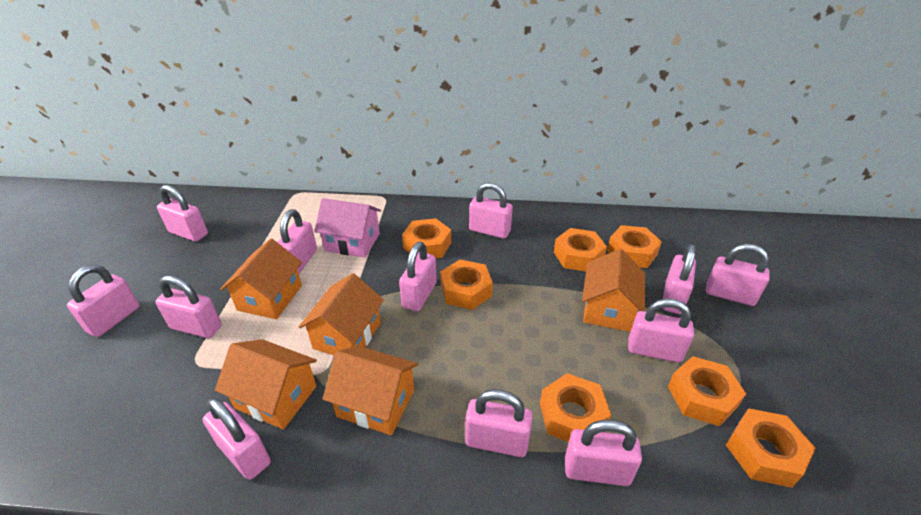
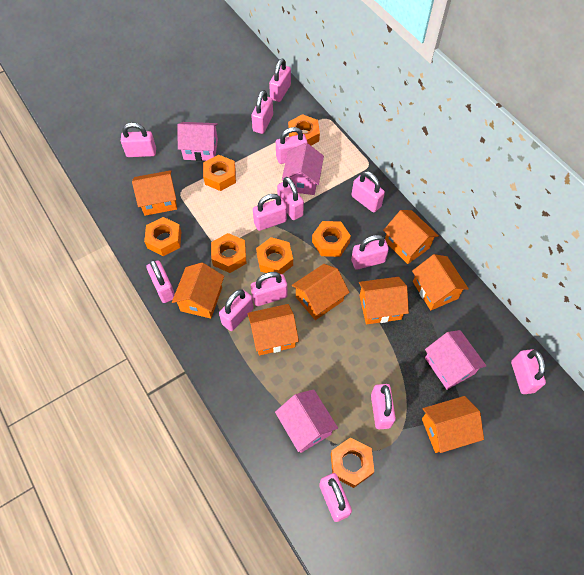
orange house: [215,339,317,430] [221,239,302,319] [299,273,384,355] [323,346,418,435] [582,249,645,332] = 5 -> [132,170,177,216] [172,262,224,319] [247,304,299,355] [292,264,350,320] [359,277,409,324] [383,210,439,264] [412,254,469,311] [422,396,484,453] = 8
pink house: [314,198,381,258] = 1 -> [177,122,218,161] [275,389,338,453] [282,143,324,195] [425,330,486,390] = 4
pink padlock: [67,265,140,337] [155,275,222,338] [157,185,208,242] [203,398,271,480] [277,209,317,273] [399,242,437,311] [465,389,533,457] [469,183,513,239] [565,420,642,486] [628,298,694,363] [662,244,696,314] [706,244,770,306] = 12 -> [121,123,156,157] [146,260,175,303] [219,289,254,331] [251,90,273,134] [251,272,288,306] [253,194,287,231] [269,58,291,102] [276,127,308,164] [277,177,304,220] [319,473,352,522] [351,235,389,270] [352,171,385,213] [371,384,396,429] [511,349,546,394] = 14

